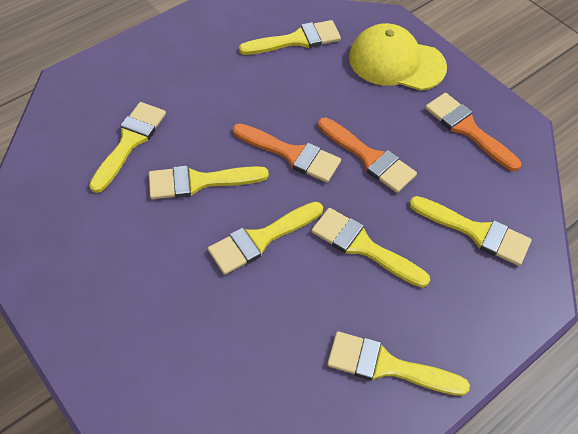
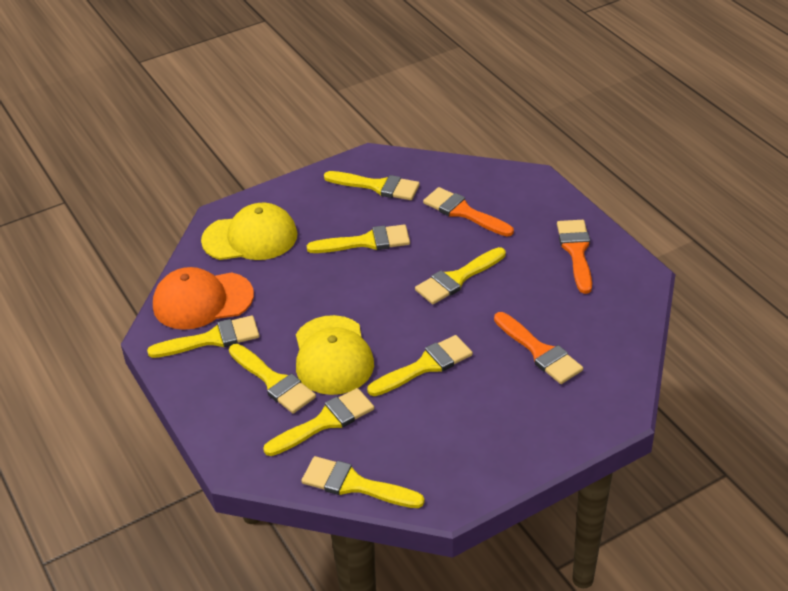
orange cap: none = 0 -> [153,267,254,330] = 1
yellow brush: [89,102,166,193] [149,165,269,199] [208,202,323,275] [239,20,341,55] [311,208,430,288] [327,331,470,396] [409,196,532,266] = 7 -> [147,316,259,358] [229,344,316,414] [263,388,374,456] [301,456,425,508] [307,225,410,253] [324,171,420,200] [367,335,473,396] [415,247,506,304] = 8
yellow cap: [349,23,447,91] = 1 -> [201,203,297,260] [296,315,374,395] = 2

